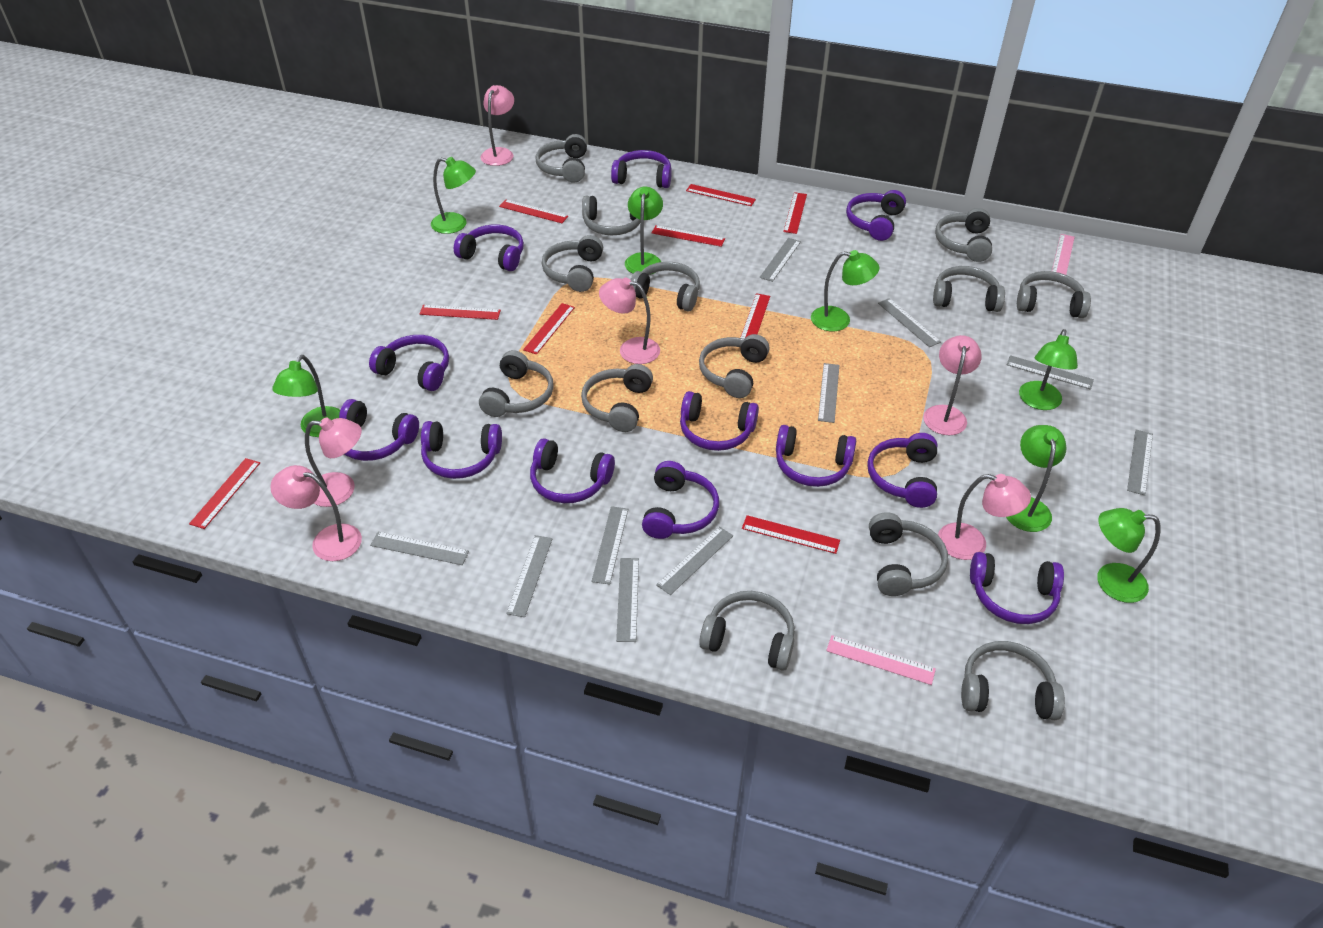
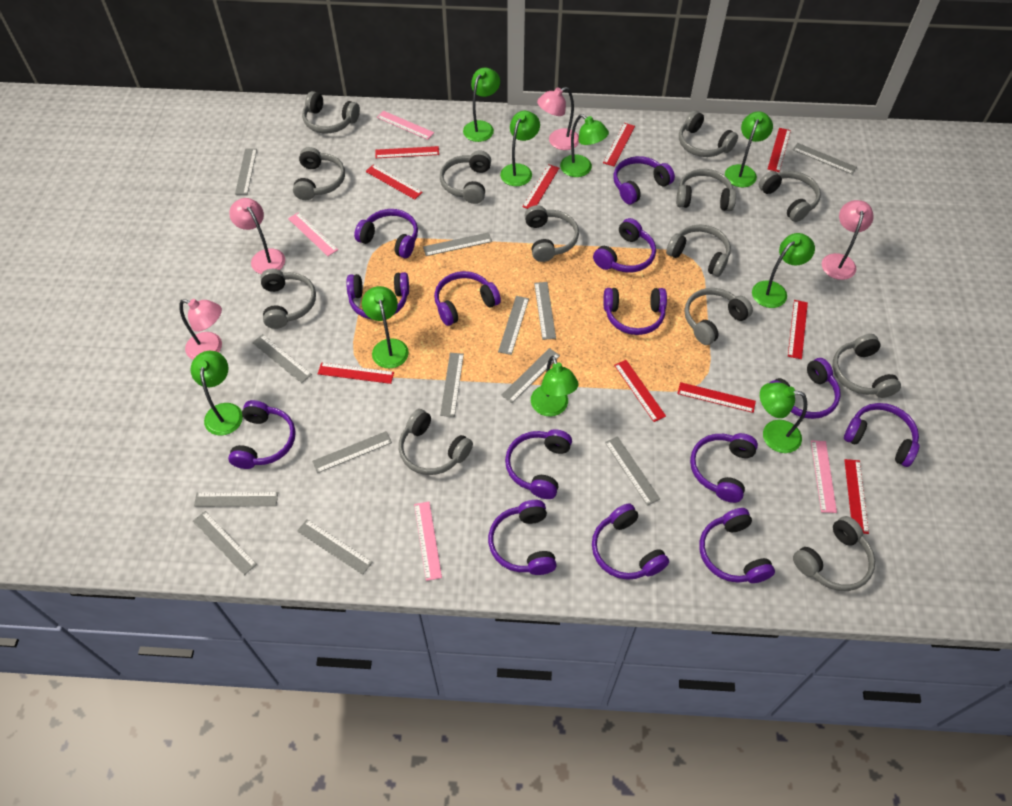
green lamp: [272,355,340,437] [431,157,476,234] [625,187,663,275] [811,250,879,331] [1006,425,1067,532] [1019,329,1078,410] [1097,508,1161,603] = 7 -> [191,351,243,435] [362,286,409,369] [463,68,500,142] [500,111,540,186] [531,356,579,416] [560,114,609,177] [725,111,773,187] [752,233,815,308] [760,382,807,453] = 9
grey ruler: [370,532,469,565] [506,535,552,617] [591,506,628,585] [616,558,639,642] [656,526,733,595] [759,238,801,282] [818,363,839,423] [878,298,941,347] [1007,355,1094,390] [1127,430,1153,496] = 10 -> [193,511,257,575] [194,492,278,507] [235,149,257,195] [252,334,312,383] [297,519,373,575] [312,431,392,473] [423,232,492,256] [440,353,464,417] [498,296,529,355] [501,348,560,403] [534,282,556,340] [605,436,660,506] [793,143,857,175] = 13
pink lamp: [270,465,362,561] [305,417,362,507] [481,85,514,166] [599,277,660,364] [923,335,982,435] [938,474,1031,560] = 6 -> [179,299,222,360] [229,198,285,274] [537,87,579,150] [822,200,874,280] = 4
pink ruler: [826,635,936,685] [1052,234,1075,275] = 2 -> [288,212,338,256] [377,111,434,140] [414,502,442,581] [811,440,837,513] = 4
purple headphones: [339,399,419,461] [369,335,449,391] [421,421,502,479] [454,225,524,271] [530,438,615,503] [611,150,672,188] [642,461,719,539] [680,391,759,451] [776,425,856,487] [846,190,906,241] [867,433,937,508] [970,552,1064,624] = 12 -> [228,400,296,469] [346,272,409,319] [354,209,418,258] [434,271,501,326] [488,500,557,575] [505,429,572,499] [592,503,669,580] [593,218,656,273] [603,288,667,335] [614,156,675,204] [690,433,758,503] [699,508,775,583] [769,358,841,419] [844,403,920,467] = 14
red ruler: [189,458,260,529] [419,305,501,320] [499,200,568,223] [523,303,575,355] [652,225,725,247] [686,184,756,206] [740,293,770,339] [742,515,840,554] [783,192,807,234] = 9 -> [318,362,394,384] [365,164,423,200] [375,146,439,158] [523,164,559,209] [603,123,635,166] [614,360,666,422] [677,382,756,413] [767,128,791,172] [788,300,808,359] [844,459,869,534] = 10

